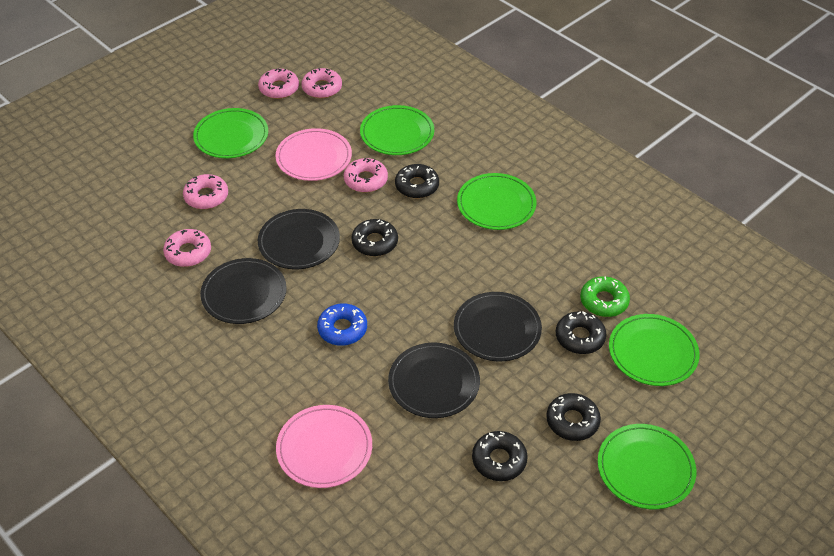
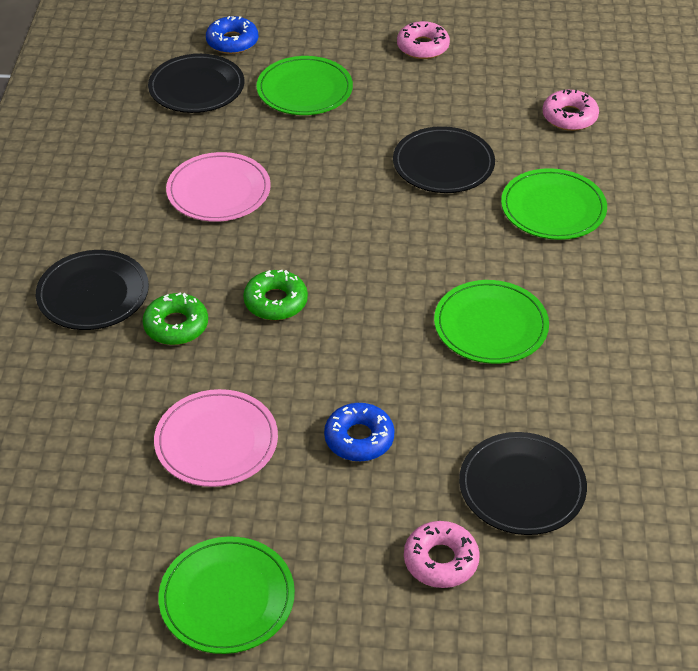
black donut: [352,219,398,256] [395,164,439,198] [472,431,528,481] [547,393,601,441] [556,311,606,354] = 5 -> none = 0
blue donut: [317,304,367,346] = 1 -> [206,16,258,54] [324,403,395,461] = 2
green donut: [580,276,630,317] = 1 -> [143,293,208,345] [243,270,308,320] = 2
green plate: [193,108,268,158] [360,105,434,155] [457,173,536,230] [598,424,696,509] [609,314,700,386] = 5 -> [158,536,295,654] [257,56,353,115] [434,280,549,364] [501,168,607,240] = 4
pink donut: [163,229,211,267] [183,174,228,209] [258,68,299,99] [301,68,342,98] [344,158,388,192] = 5 -> [397,21,450,59] [404,521,480,588] [543,89,599,131] = 3

